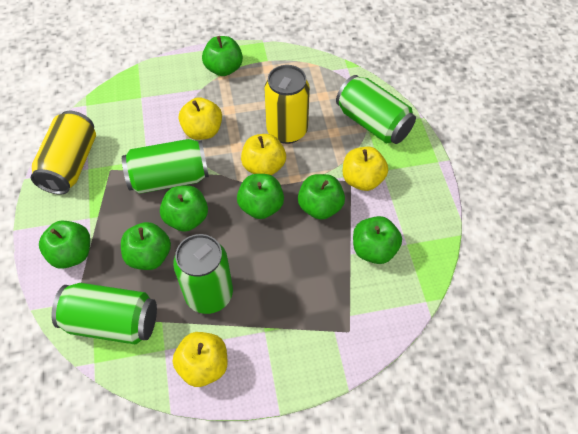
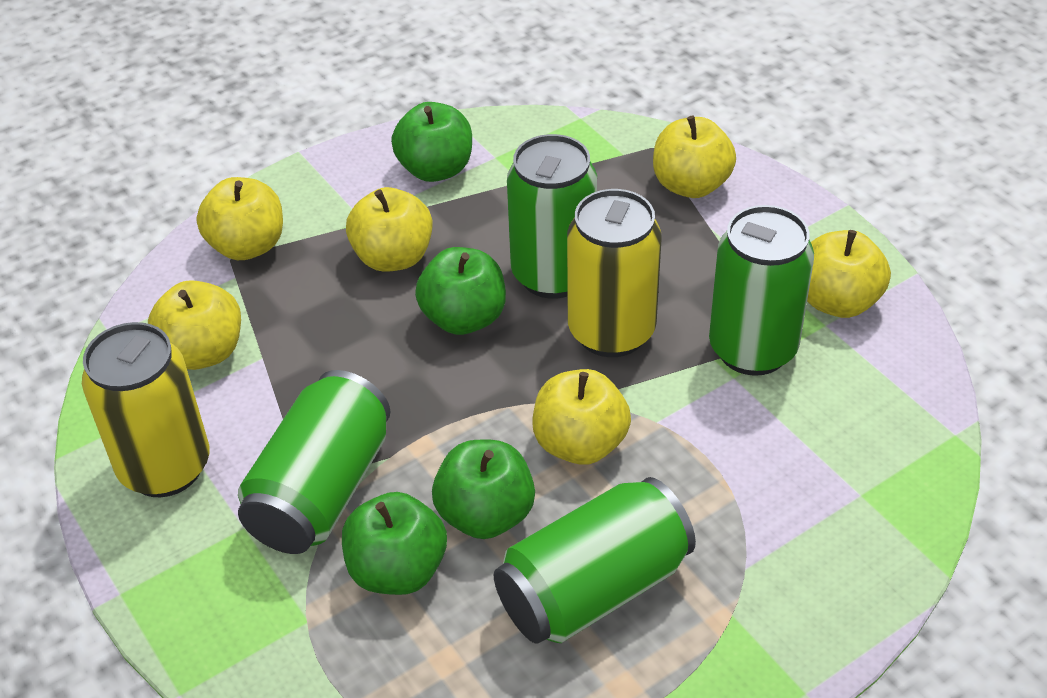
green apple: [39,221,90,269] [121,222,171,270] [160,185,208,232] [202,36,243,76] [237,174,284,219] [298,174,345,220] [353,216,402,264] = 7 -> [342,492,447,595] [391,102,472,182] [415,247,506,335] [432,440,535,539] = 4
yellow apple: [173,332,228,387] [179,97,222,140] [241,134,286,175] [343,147,388,191] = 4 -> [148,280,241,370] [196,177,283,260] [346,187,433,272] [533,369,631,465] [653,116,736,198] [807,230,891,318] = 6

